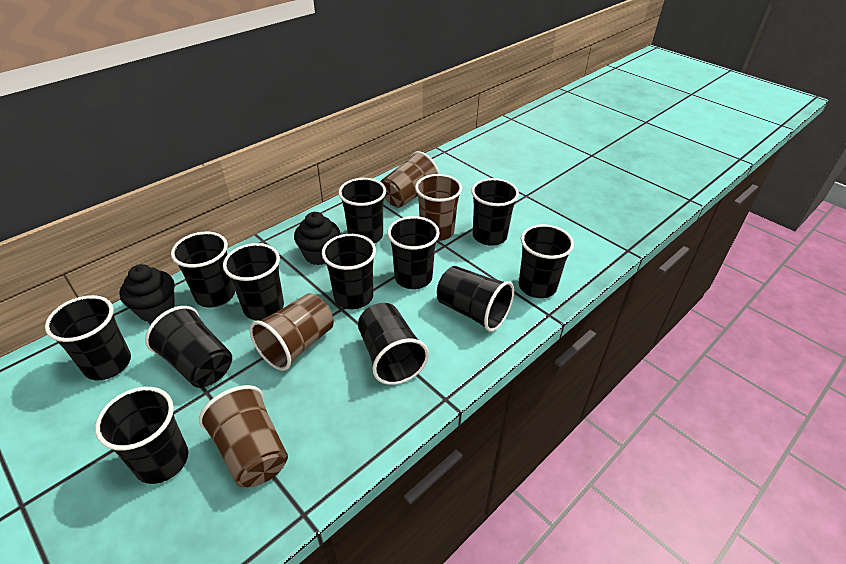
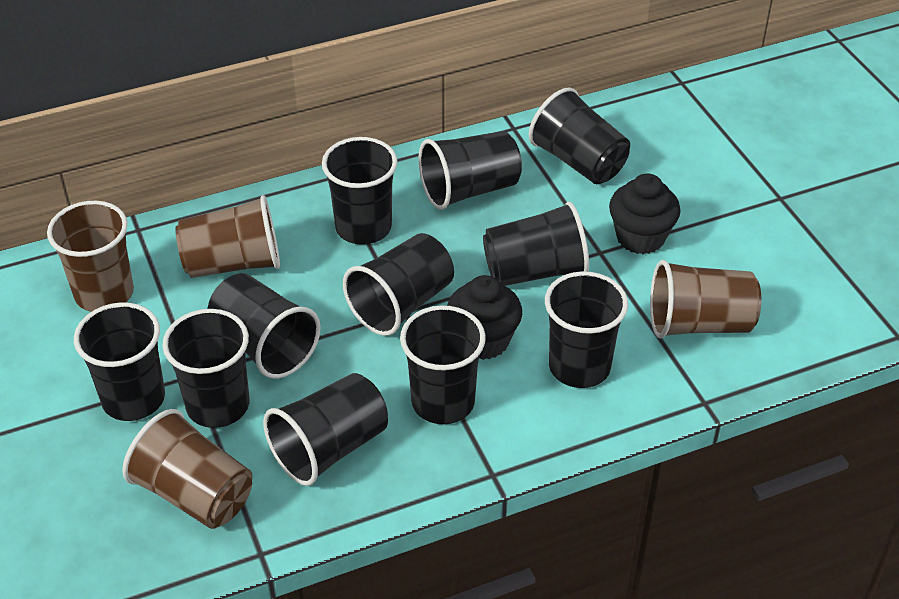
black cup: [45,295,131,380] [95,387,188,484] [145,306,232,388] [171,232,235,307] [223,243,284,321] [322,234,376,309] [338,178,386,243] [358,303,429,385] [388,216,440,289] [437,266,514,332] [471,178,519,246] [519,224,574,298] = 12 -> [74,302,165,421] [162,309,249,428] [208,273,321,379] [263,373,388,486] [322,137,397,245] [343,233,454,336] [400,305,486,424] [418,131,522,210] [483,202,589,286] [529,87,630,184] [545,271,628,388] = 11

